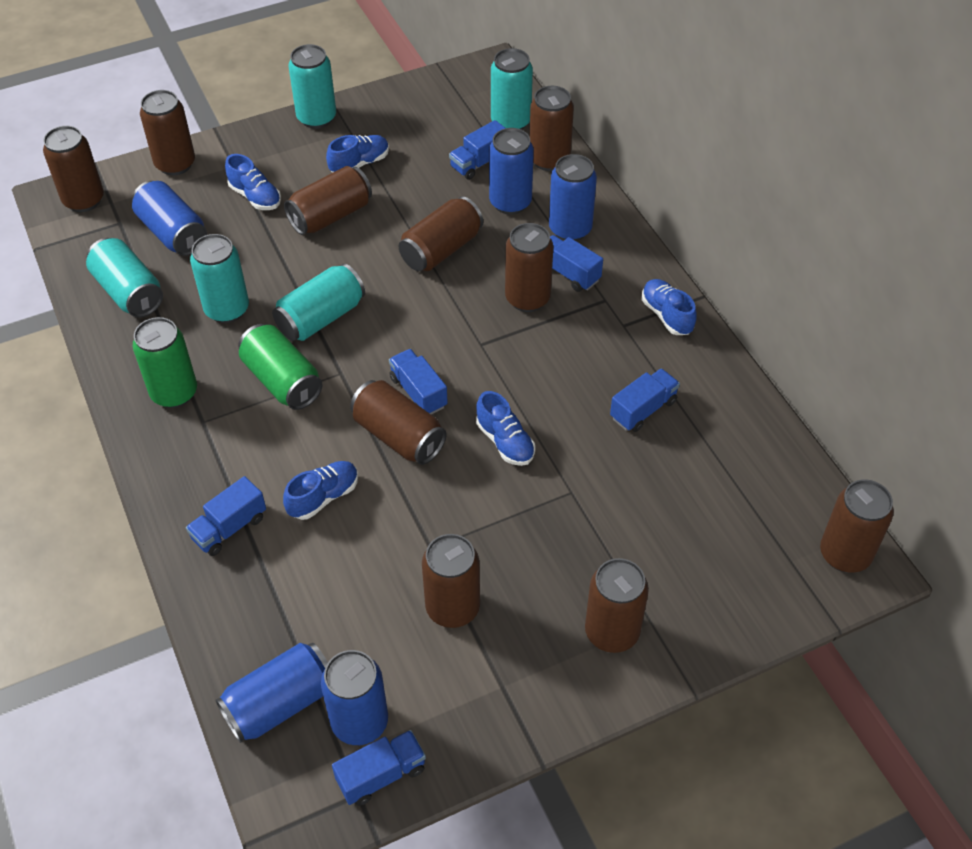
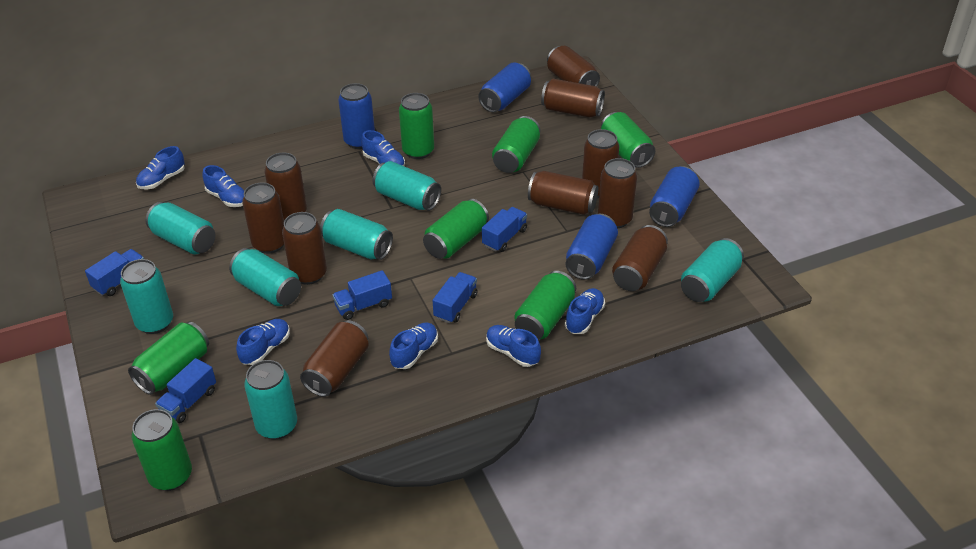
blue can: [132,181,207,256] [215,643,328,743] [321,650,388,745] [489,128,534,215] [549,154,597,241] = 5 -> [338,83,375,149] [478,63,531,112] [565,214,618,280] [649,166,700,227] = 4
blue shoe: [225,154,281,210] [283,461,358,520] [326,135,389,172] [476,391,535,466] [641,279,696,335] = 5 -> [136,146,185,189] [202,165,244,207] [236,319,290,365] [361,130,405,166] [389,323,438,369] [486,325,541,367] [565,288,605,334] = 7
blue truck: [186,476,266,556] [332,730,426,806] [389,349,448,415] [449,120,505,180] [550,235,603,292] [610,368,680,432] = 6 -> [85,249,144,296] [155,358,216,423] [332,270,392,320] [433,272,478,323] [482,207,527,252] = 5
green can: [133,317,197,408] [238,324,323,410] = 2 -> [128,322,209,395] [132,409,192,491] [399,93,434,159] [423,199,489,259] [492,116,540,173] [514,271,576,340] [601,112,655,168] = 7
turquoise can: [86,238,163,318] [190,234,249,323] [272,264,365,341] [288,44,336,129] [491,48,533,130] = 5 -> [120,259,173,334] [145,202,215,254] [229,248,301,306] [244,360,297,439] [320,209,393,260] [373,161,441,211] [681,238,744,302] = 7

